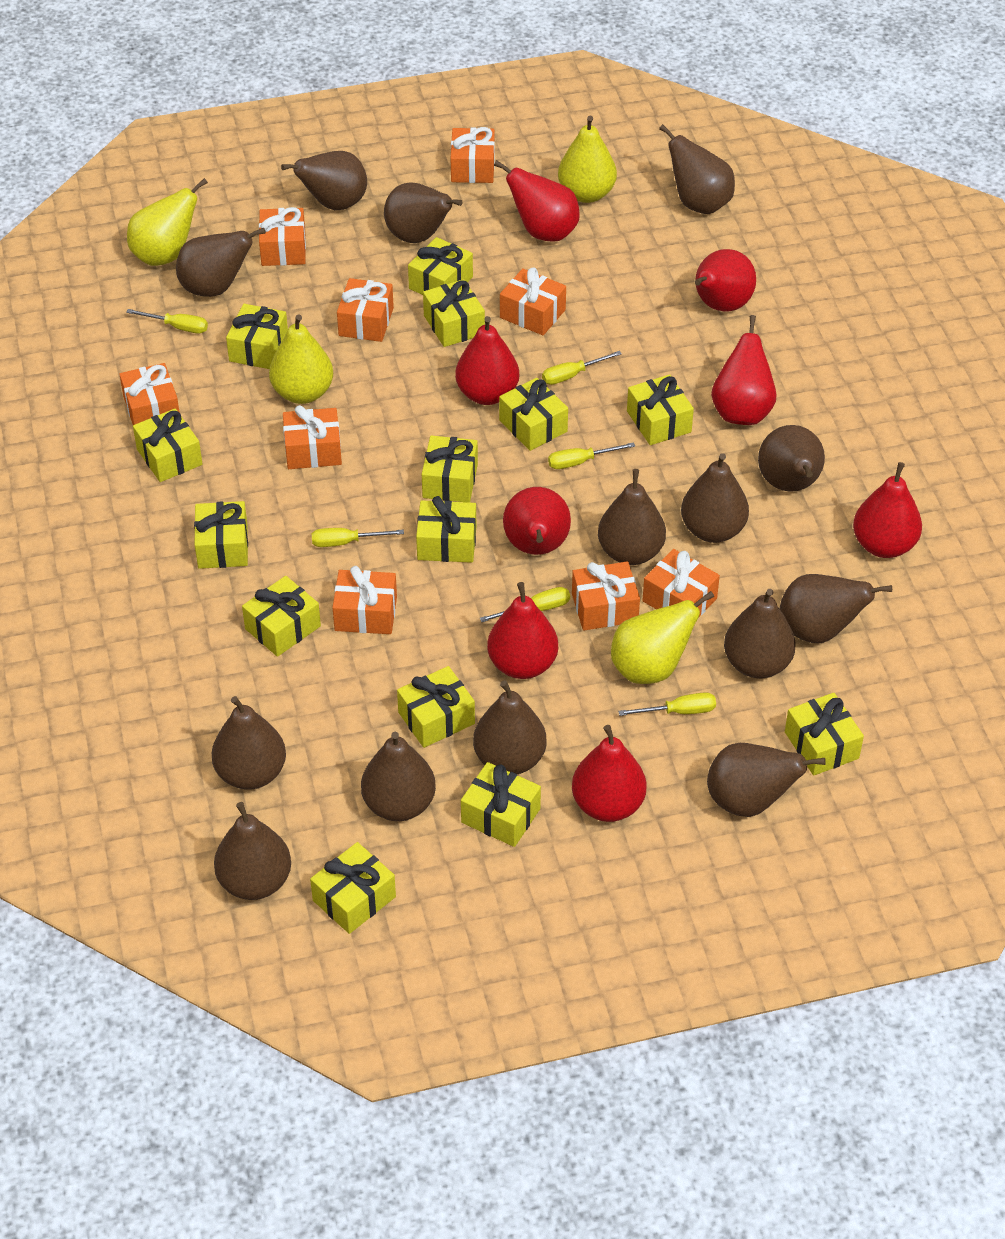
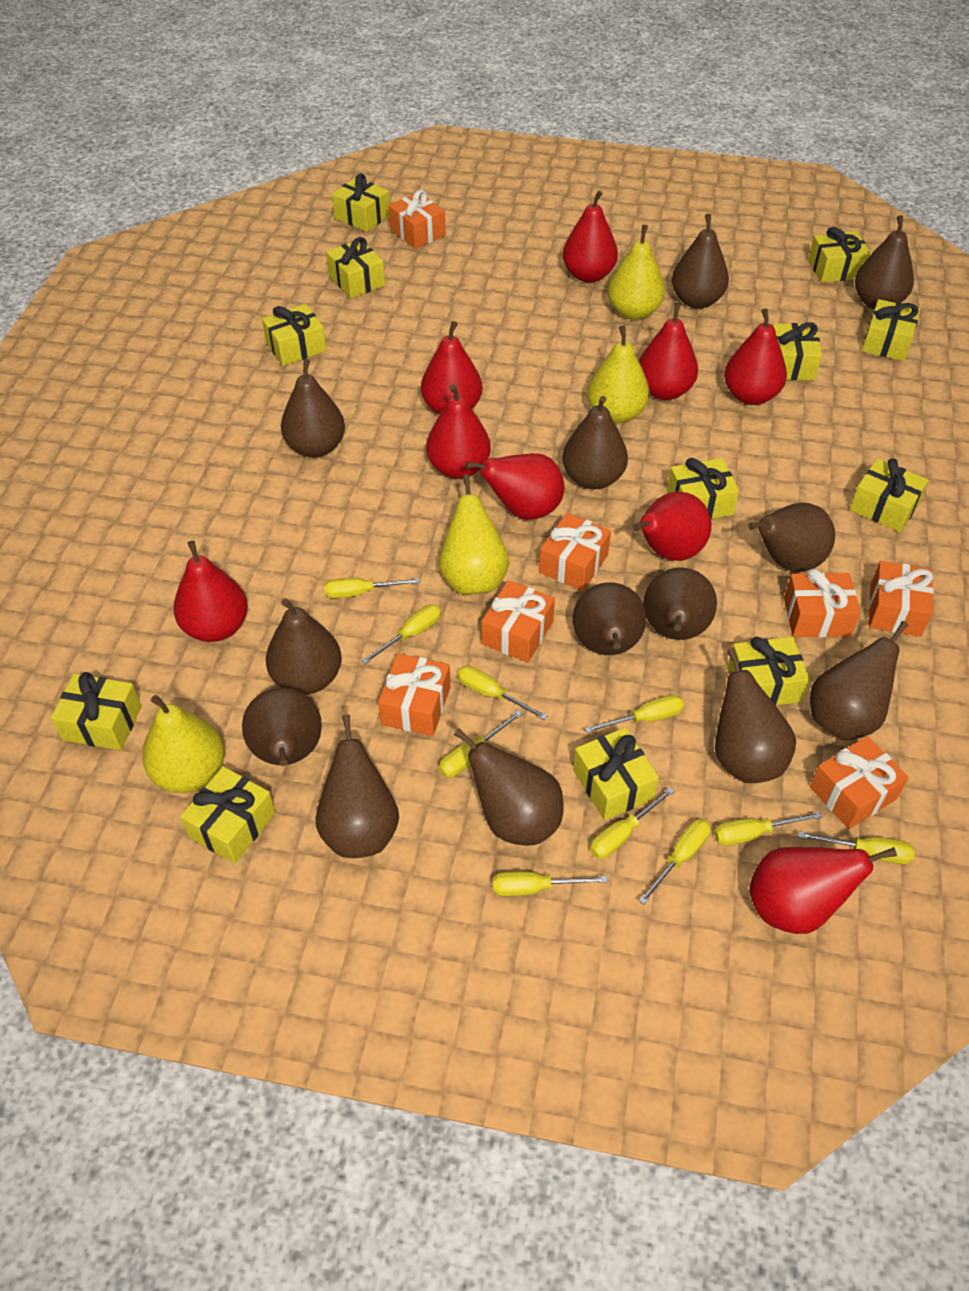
brown pear: [176,228,266,297] [212,696,286,790] [214,802,291,900] [281,151,367,210] [361,732,436,821] [384,182,463,243] [473,680,547,774] [598,469,666,565] [659,124,735,214] [681,453,749,543] [707,743,826,817] [724,589,796,678] [758,425,825,492] [780,574,892,643] = 14 -> [242,688,322,766] [266,598,342,695] [281,359,345,457] [315,715,399,858] [454,728,564,846] [562,396,628,489] [573,582,646,655] [644,567,717,640] [672,214,729,309] [715,648,796,783] [748,503,835,572] [810,621,908,741] [855,215,914,309] = 13
orange gift: [119,363,180,425] [259,207,306,266] [283,405,342,469] [332,566,397,634] [337,278,394,342] [451,127,495,183] [500,268,566,335] [572,561,640,631] [642,549,720,618] = 9 -> [378,653,451,736] [388,190,446,249] [481,580,555,663] [539,513,611,591] [784,569,861,637] [810,736,909,829] [869,561,934,637] = 7
red pear: [455,316,519,405] [487,582,558,679] [494,160,580,242] [503,487,571,555] [572,725,647,822] [695,249,756,312] [711,315,777,425] [853,462,922,558] = 8 -> [173,541,248,642] [421,321,482,415] [426,384,491,479] [465,453,565,520] [563,191,618,283] [633,492,712,561] [639,303,698,400] [724,308,787,405] [749,847,897,934] = 9
yellow gift: [133,409,202,482] [194,501,248,569] [226,304,288,369] [242,576,321,657] [310,842,396,934] [397,666,475,748] [408,237,473,295] [416,496,476,563] [422,435,478,503] [423,279,485,347] [461,762,541,847] [499,378,568,451] [627,374,694,445] [785,693,864,776] = 14 -> [51,672,142,751] [180,766,276,864] [262,304,326,366] [326,237,385,299] [332,174,390,232] [573,727,659,820] [667,458,739,519] [727,637,810,705] [772,322,822,380] [808,227,871,283] [850,458,929,532] [862,299,920,361] = 12
yellow screwdriver: [126,309,208,333] [312,528,404,547] [480,587,570,622] [542,351,622,385] [548,442,635,469] [618,692,716,716] = 6 -> [324,578,420,598] [361,604,441,664] [439,710,522,777] [457,666,548,720] [493,872,608,896] [585,695,684,733] [590,787,675,859] [638,819,711,905] [714,811,822,846] [798,831,915,864] = 10

